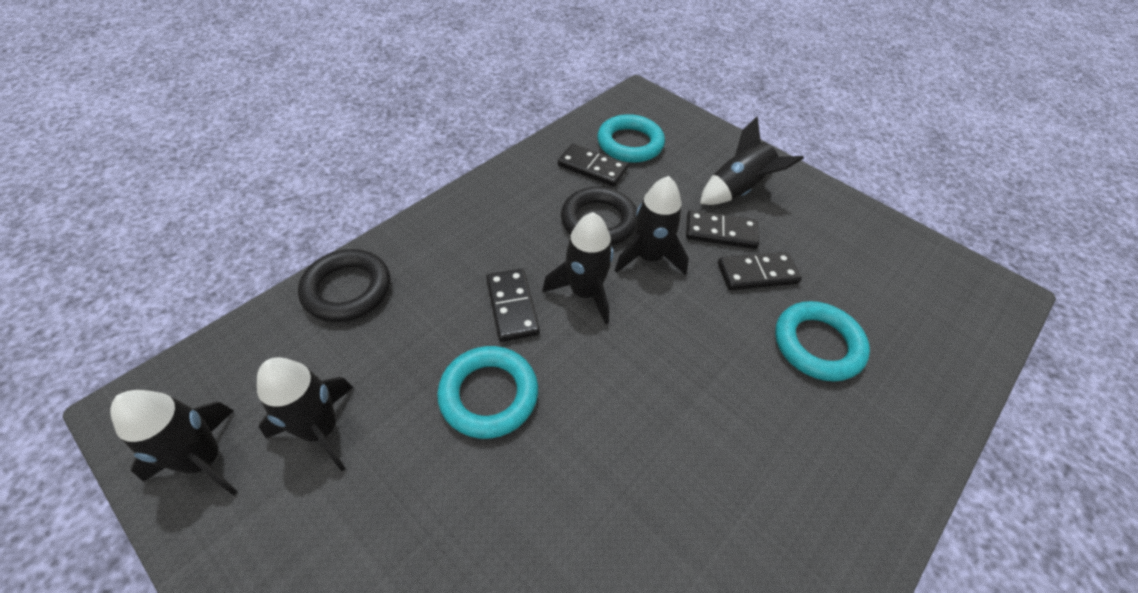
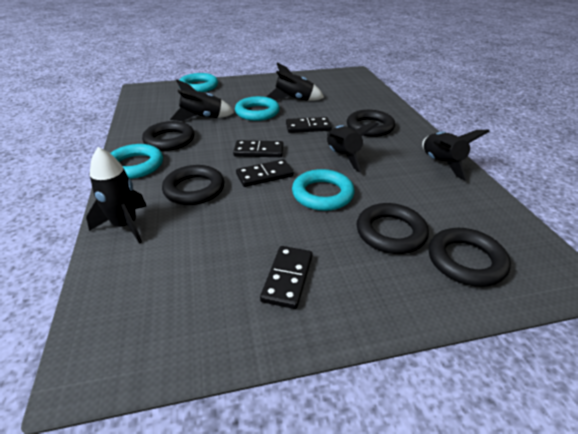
black ring: [298,249,390,322] [561,187,637,245] = 2 -> [142,121,194,151] [162,165,224,205] [347,110,395,137] [357,203,429,254] [429,228,511,287] = 5
turquoise ring: [437,346,538,439] [597,114,665,163] [775,301,870,381] = 3 -> [111,144,163,179] [180,73,218,92] [235,96,280,121] [292,169,355,211] = 4

